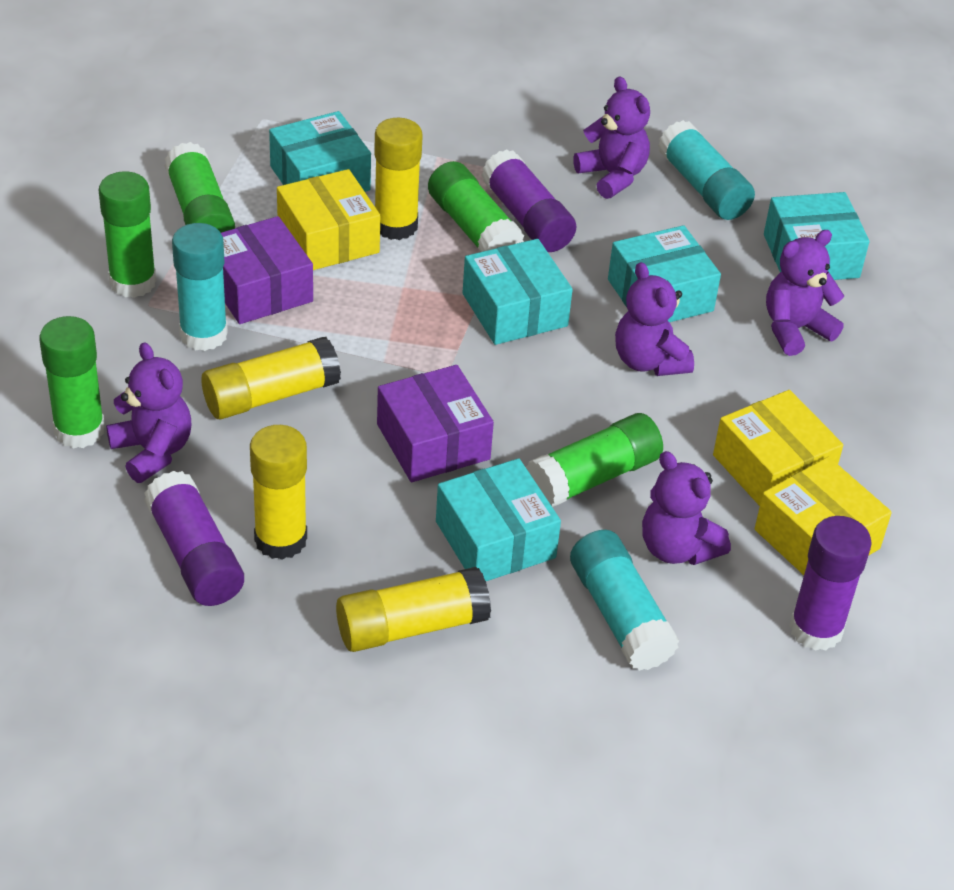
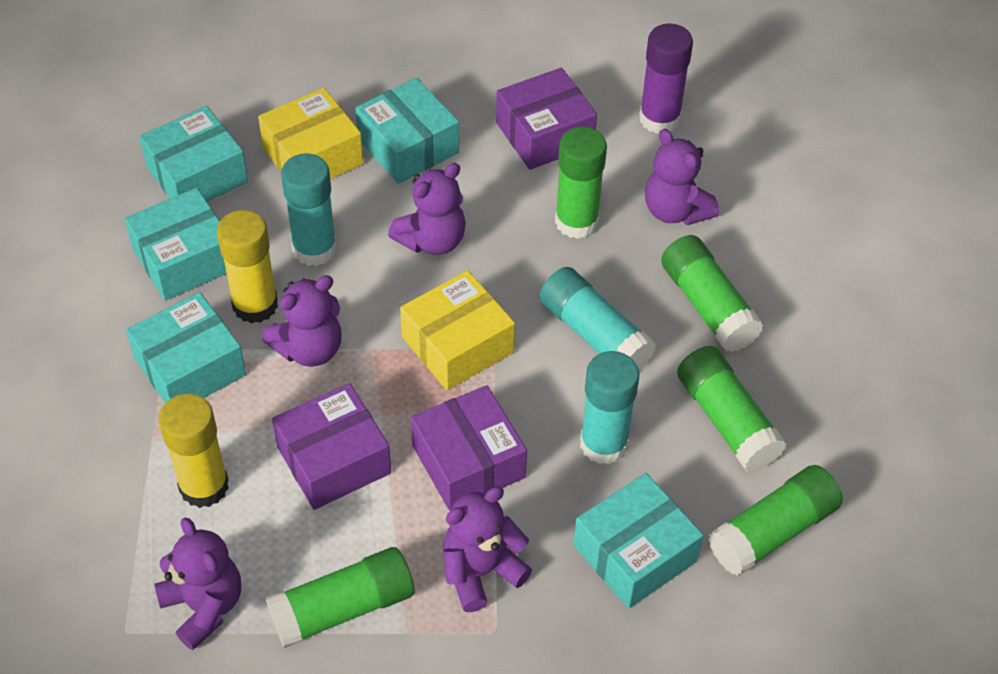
purple box: [221,216,313,324] [377,365,494,482] = 2 -> [272,383,391,510] [411,385,527,511] [496,68,597,170] = 3
purple glue stick: [144,471,244,606] [481,149,577,252] [789,516,872,651] = 3 -> [639,23,693,134] = 1
yellow box: [277,169,380,270] [713,390,843,506] [754,457,892,575] = 3 -> [258,88,363,179] [400,270,515,390] = 2
yellow glue stick: [202,337,341,419] [250,425,307,560] [336,567,491,652] [374,118,423,240] = 4 -> [158,394,229,508] [217,210,278,324] = 2

